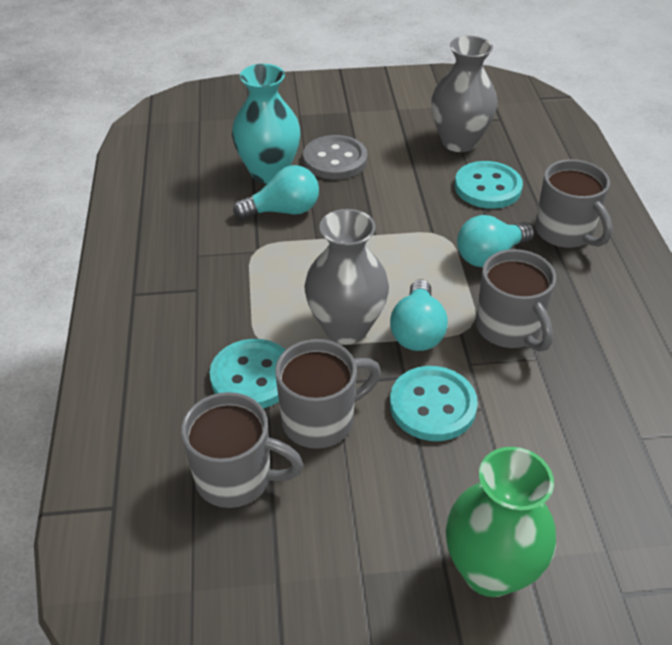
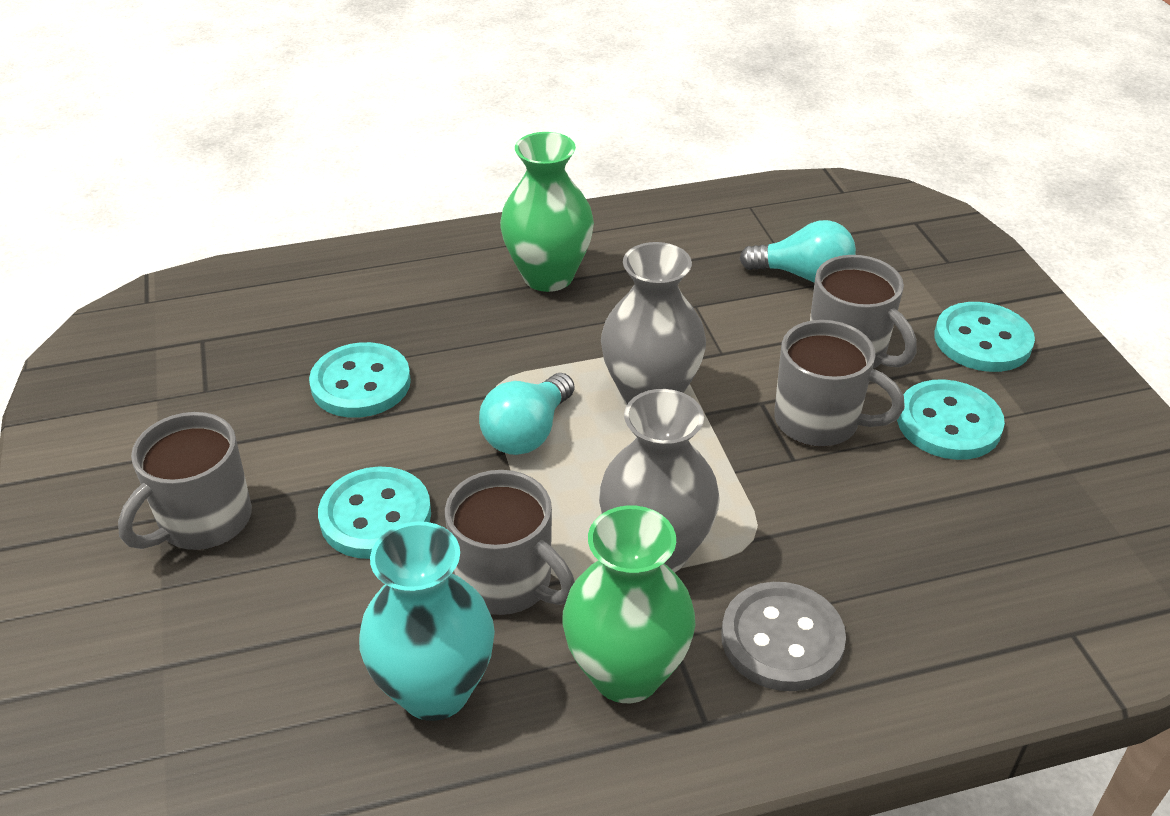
green vase: [446,447,556,597] = 1 -> [500,132,594,292] [562,505,695,703] = 2
turquoise button: [210,339,285,409] [390,366,478,441] [455,161,523,209] = 3 -> [309,342,411,418] [318,467,431,559] [897,379,1005,460] [934,302,1035,372] = 4
turquoise light bulb: [233,165,319,219] [390,279,448,351] [457,215,534,267] = 3 -> [479,373,574,455] [739,220,856,283] = 2

